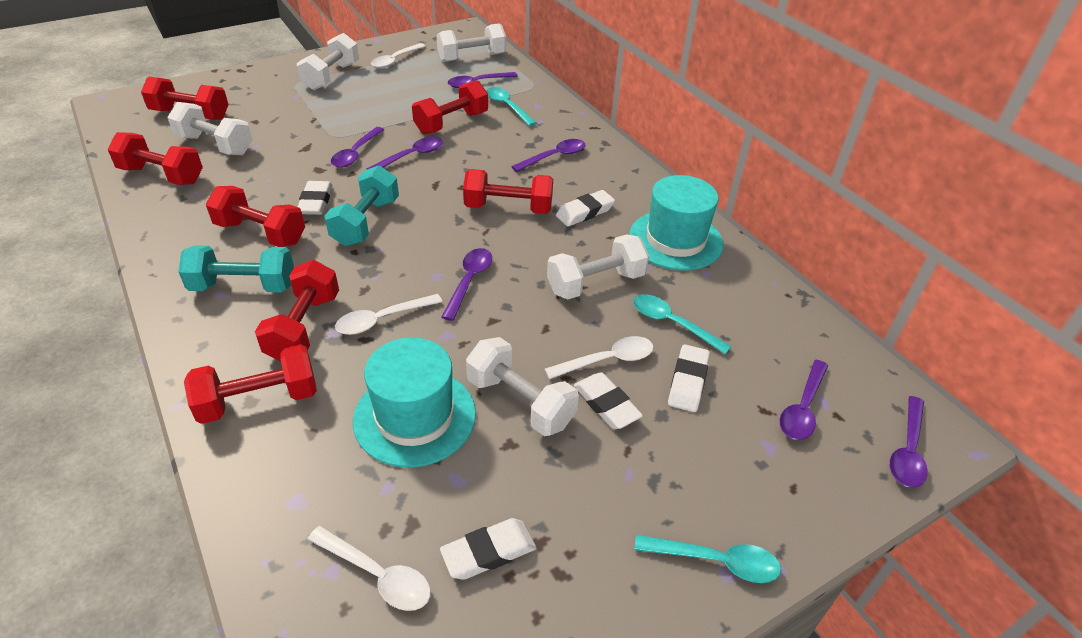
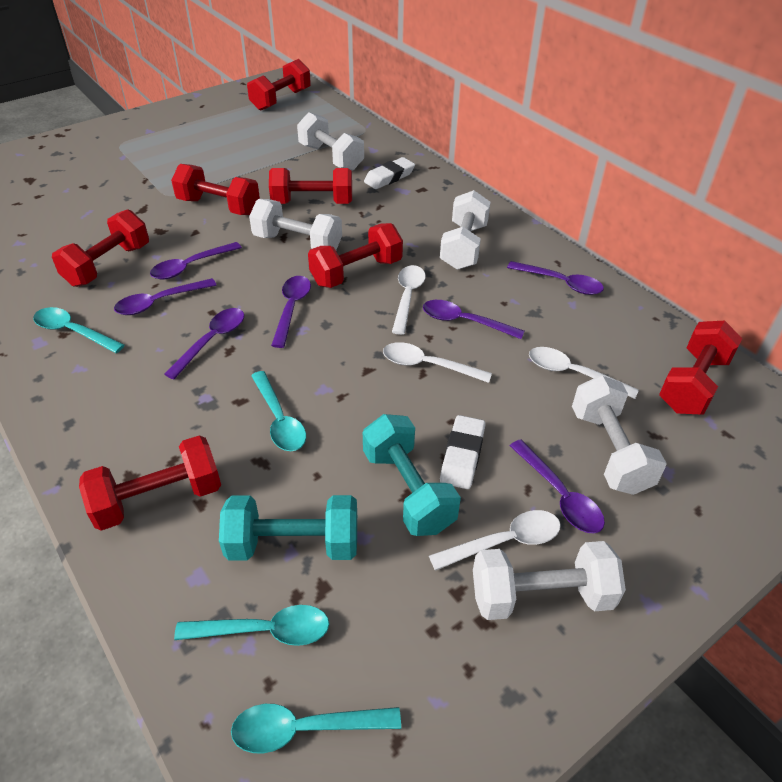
turquoise hat: [353,337,476,468] [629,175,723,271] = 2 -> none = 0
turquoise spoon: [486,87,536,126] [633,294,732,354] [634,534,781,583] = 3 -> [33,307,125,353] [174,605,329,646] [231,704,401,754] [251,371,306,451] = 4
white eraser: [297,181,333,215] [440,518,536,580] [556,190,615,226] [574,372,643,429] [668,344,710,412] = 5 -> [364,157,415,189] [440,415,485,489] = 2

